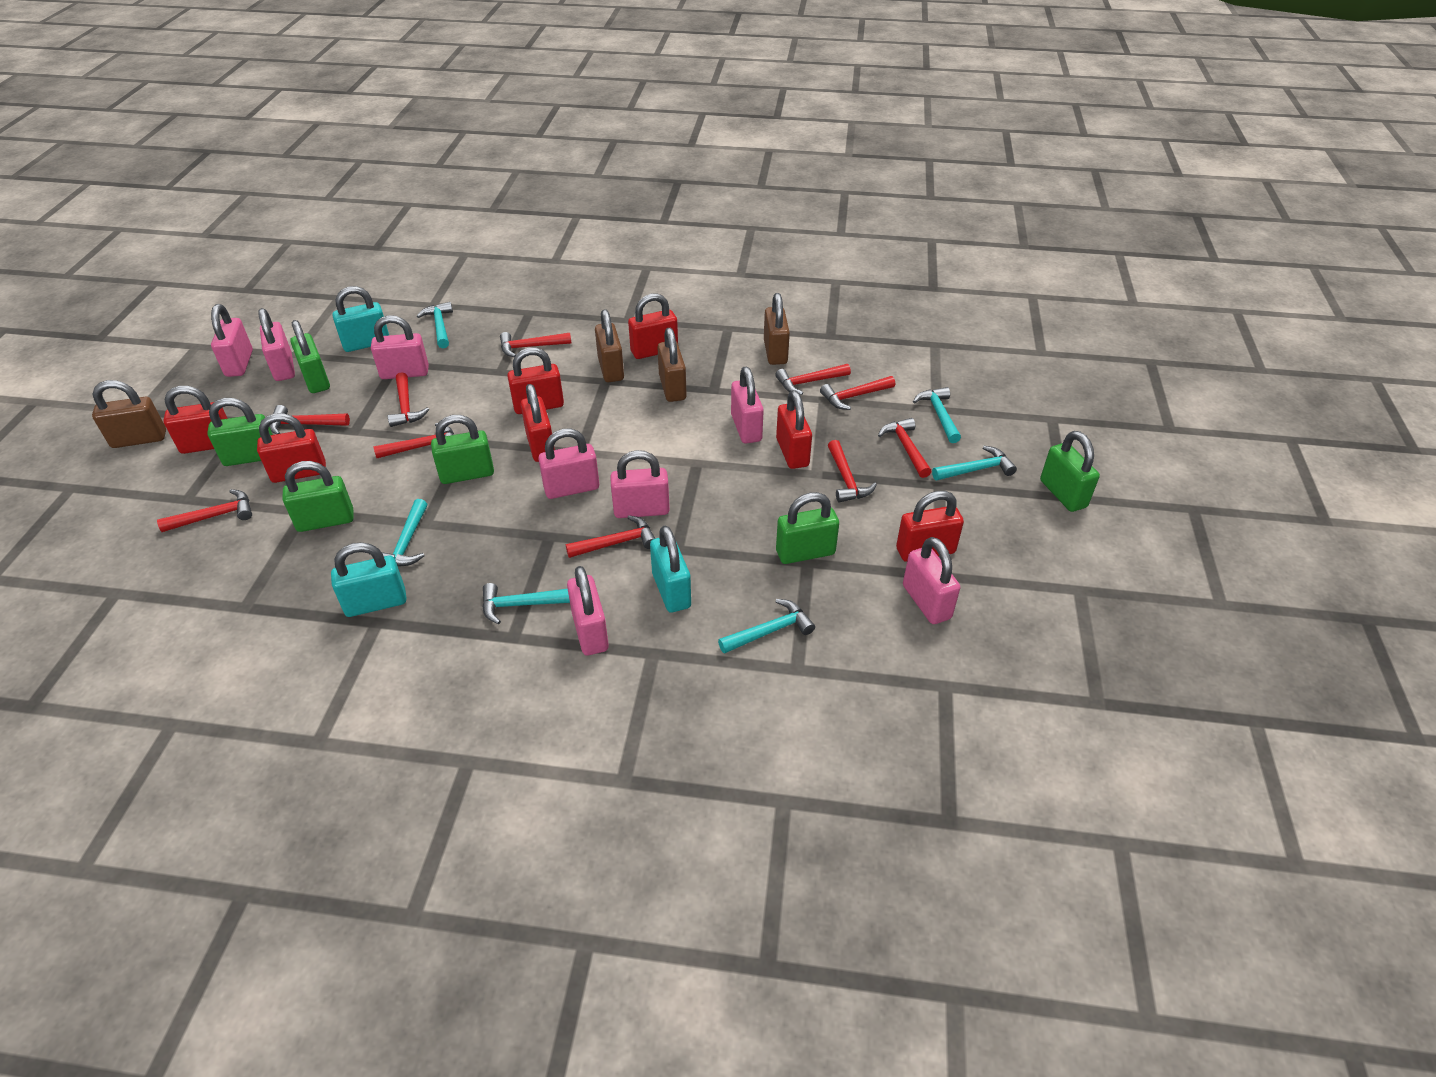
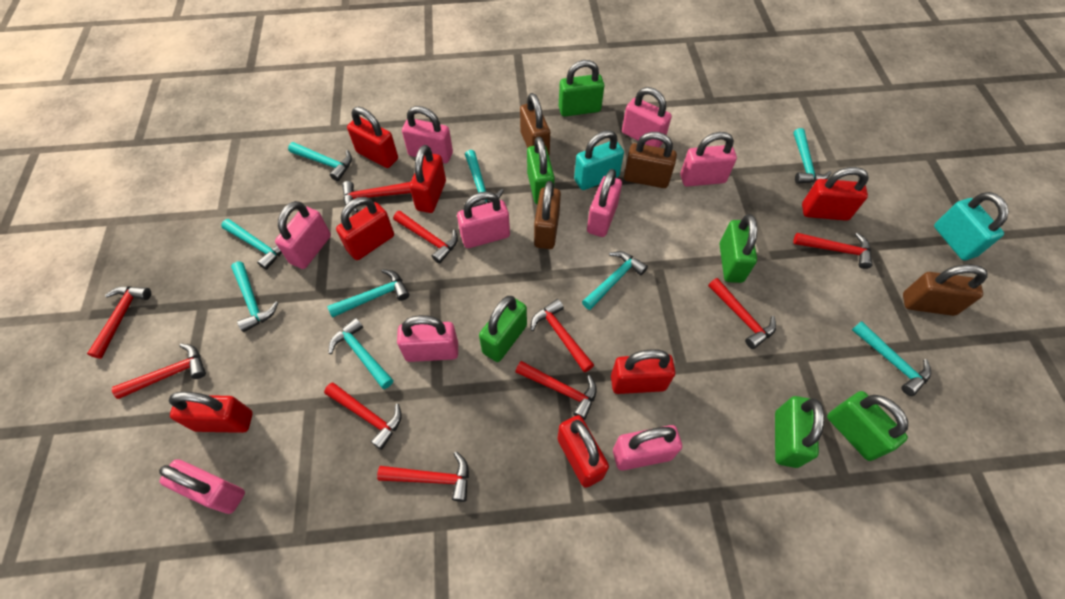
pink padlock: [211,304,253,377] [259,308,295,381] [371,315,429,379] [538,429,599,499] [567,566,609,655] [610,450,670,518] [731,367,764,444] [903,537,960,624] = 8 -> [159,459,245,514] [275,201,331,269] [397,315,458,362] [402,106,453,163] [457,192,510,248] [587,169,622,237] [613,425,682,471] [622,87,672,147] [680,132,737,187] = 9
turquoise hammer: [382,499,427,567] [417,302,453,348] [482,583,570,624] [718,599,815,654] [913,387,961,443] [932,446,1017,480] = 6 -> [221,219,282,270] [231,262,278,332] [288,142,352,181] [327,269,409,318] [328,318,393,389] [465,150,504,207] [582,251,648,310] [793,128,831,184] [852,321,931,396] = 9
turquoise padlock: [331,542,406,617] [332,286,389,352] [650,525,691,613] = 3 -> [574,130,624,190] [934,192,1009,261] = 2

